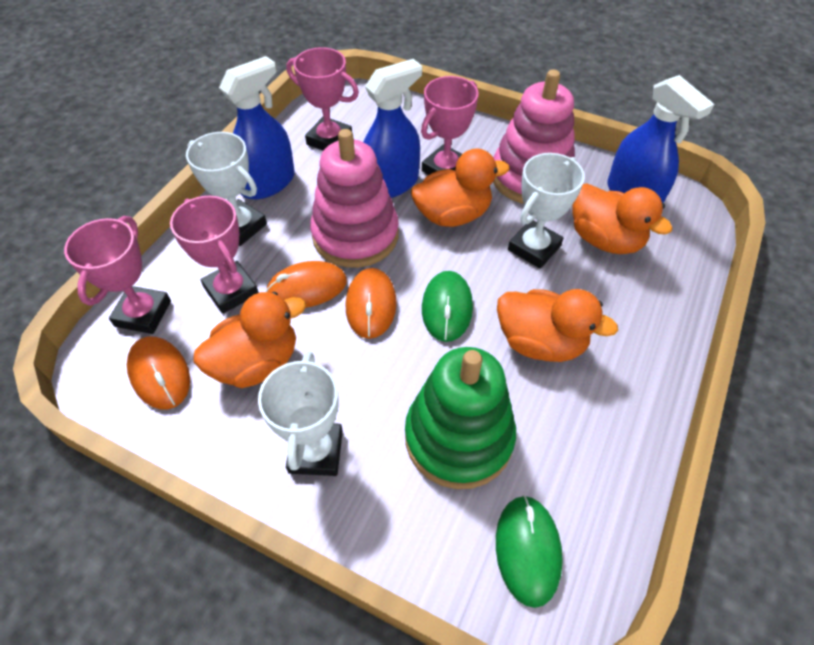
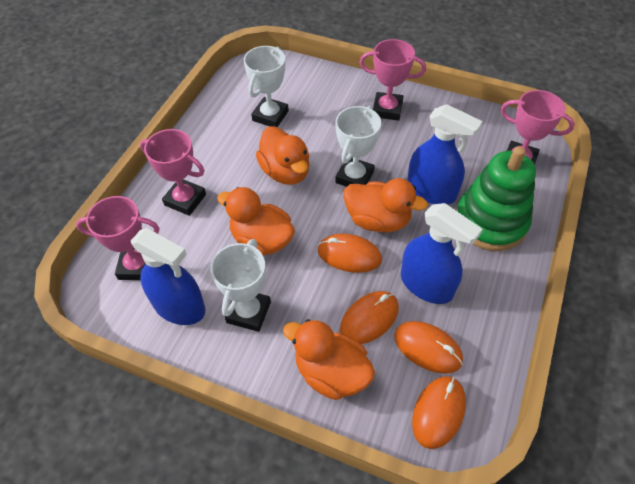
green mouse: [422,271,473,342] [496,495,563,608] = 2 -> none = 0
orange mouse: [127,337,190,409] [266,261,347,308] [346,268,397,339] = 3 -> [318,234,382,273] [340,291,399,344] [394,321,463,374] [412,376,466,449] = 4
pink stacking toy: [310,129,399,268] [493,69,575,204] = 2 -> none = 0

